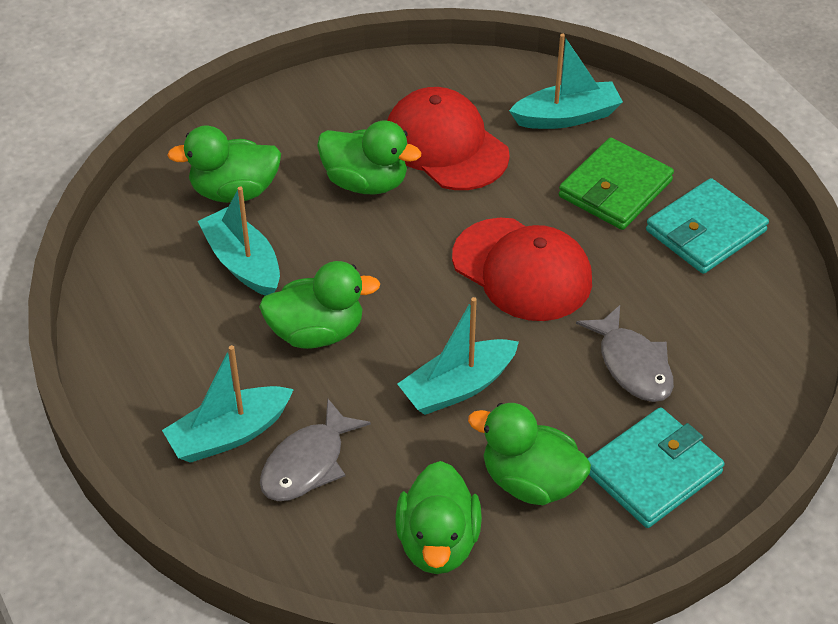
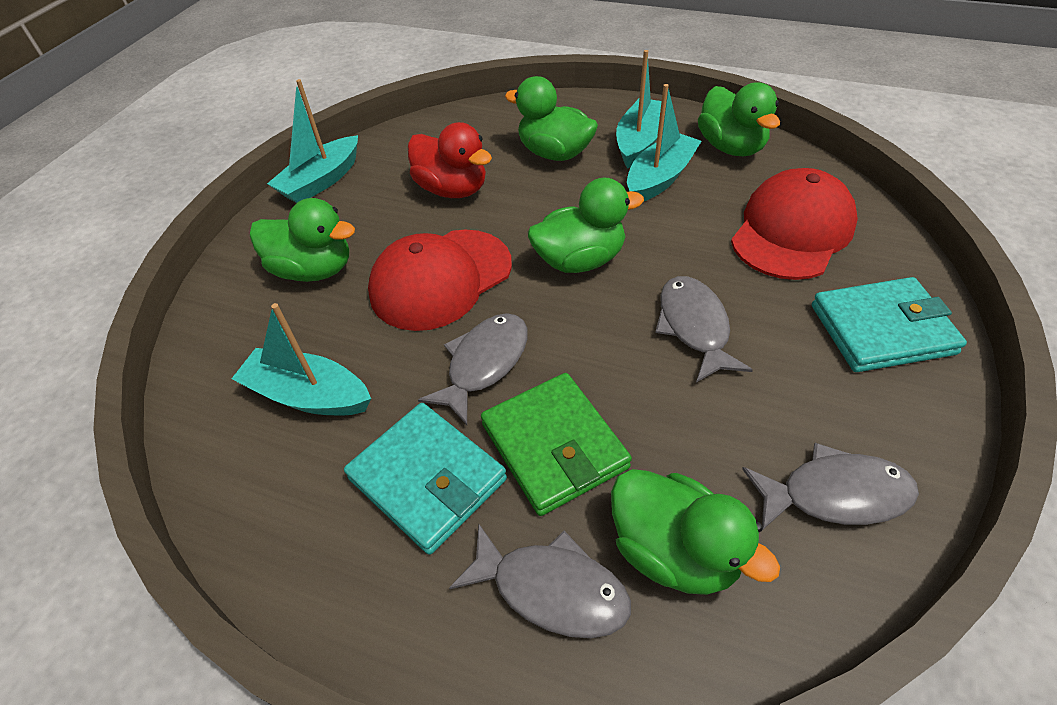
grey fish: [260,399,371,501] [576,305,674,402] = 2 -> [418,313,528,425] [449,524,631,638] [655,276,753,383] [742,443,919,530] = 4
red duck: none = 0 -> [408,122,492,198] = 1

